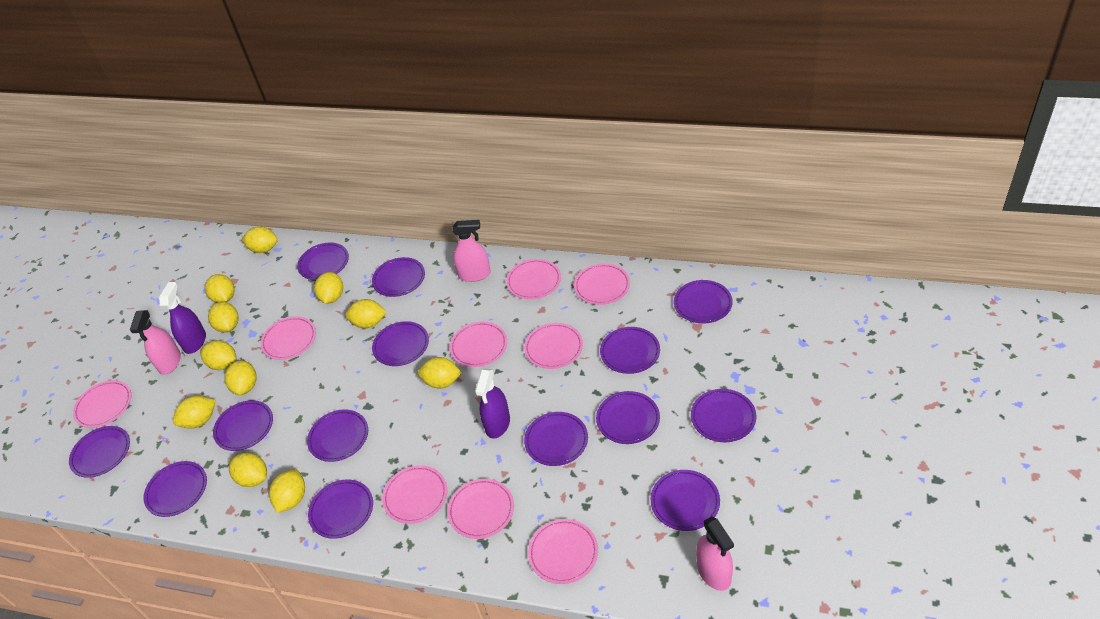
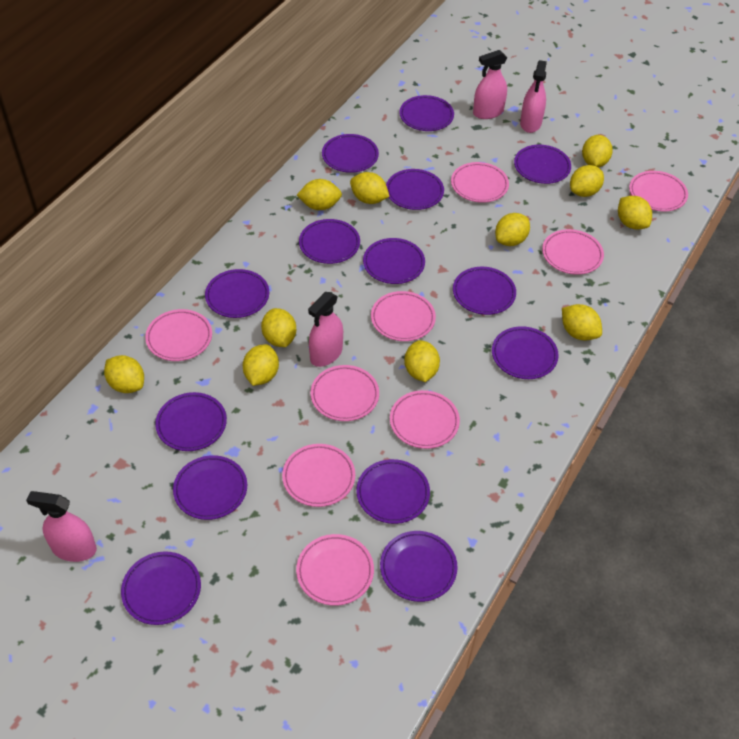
pink spray bottle: [130,310,181,375] [452,220,491,282] [696,516,734,591] = 3 -> [26,491,97,562] [308,292,343,367] [473,50,507,119] [520,60,547,133] = 4
purple spray bottle: [159,282,206,354] [475,369,510,439] = 2 -> none = 0

